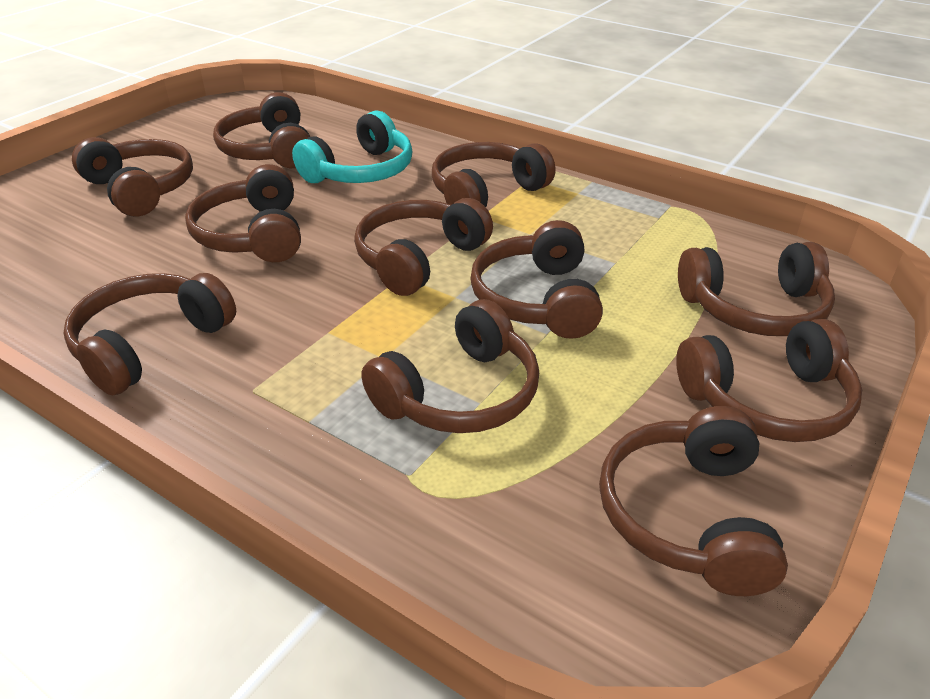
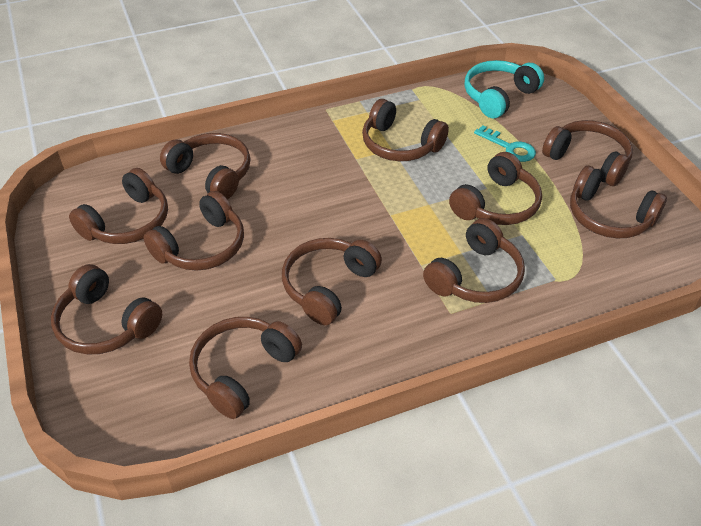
turquoise key: none = 0 -> [474,125,536,162] = 1

